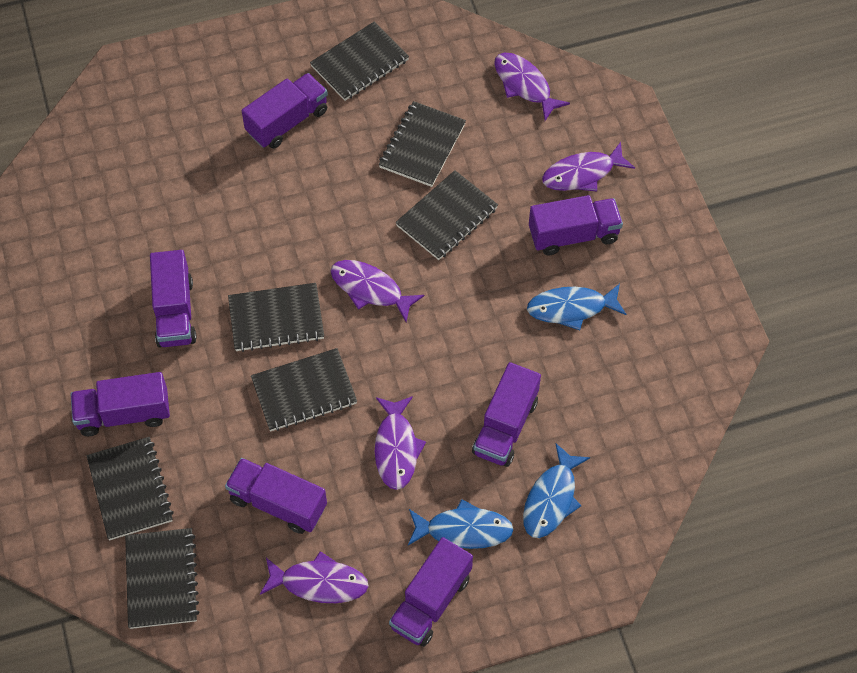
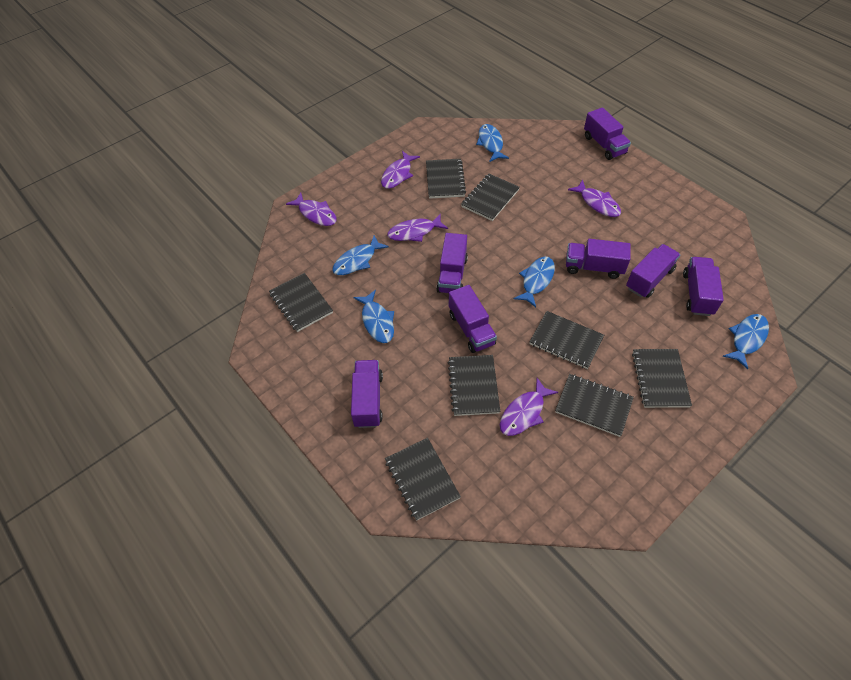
black notebook: [86,437,174,540] [125,528,199,629] [228,283,324,352] [251,348,357,431] [310,22,409,101] [379,101,466,187] [395,170,498,260] = 7 -> [269,273,333,332] [385,438,461,521] [426,159,466,199] [448,355,500,416] [461,174,520,221] [529,311,604,369] [555,374,634,437] [632,349,692,408] = 8
blue fish: [408,499,514,549] [523,444,590,538] [527,284,626,330] = 3 -> [332,236,389,275] [353,290,394,343] [476,124,509,162] [514,257,555,307] [723,314,769,369] = 5

